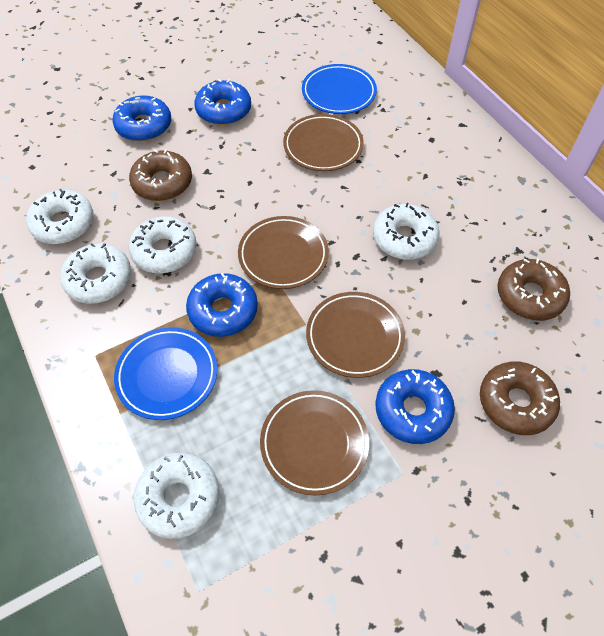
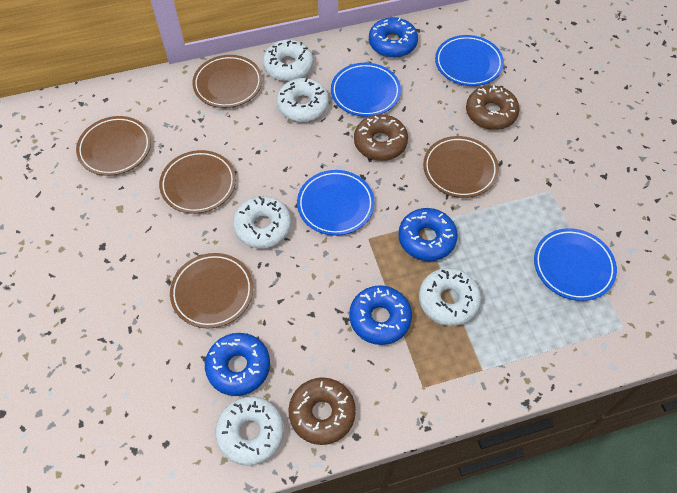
blue plate: [114,327,218,420] [302,64,377,114] = 2 -> [297,170,375,236] [331,63,401,117] [435,35,504,86] [534,228,617,301] = 4
brown plate: [238,216,329,289] [260,390,369,495] [283,114,364,171] [306,292,405,378] = 4 -> [76,116,151,176] [159,150,236,214] [170,253,253,328] [192,55,262,108] [423,136,499,198] = 5

